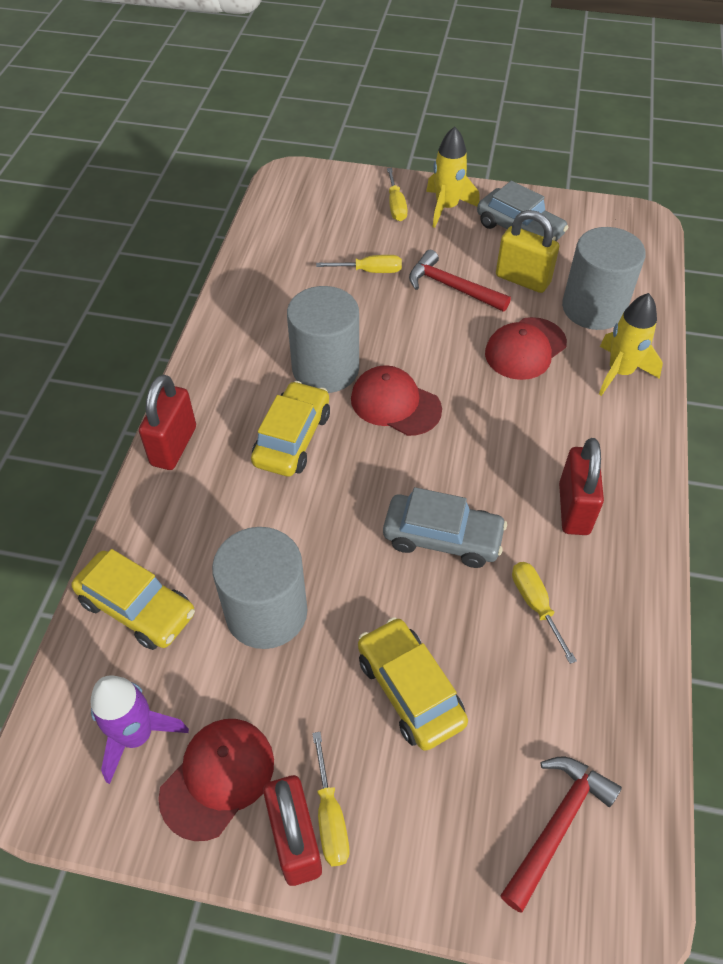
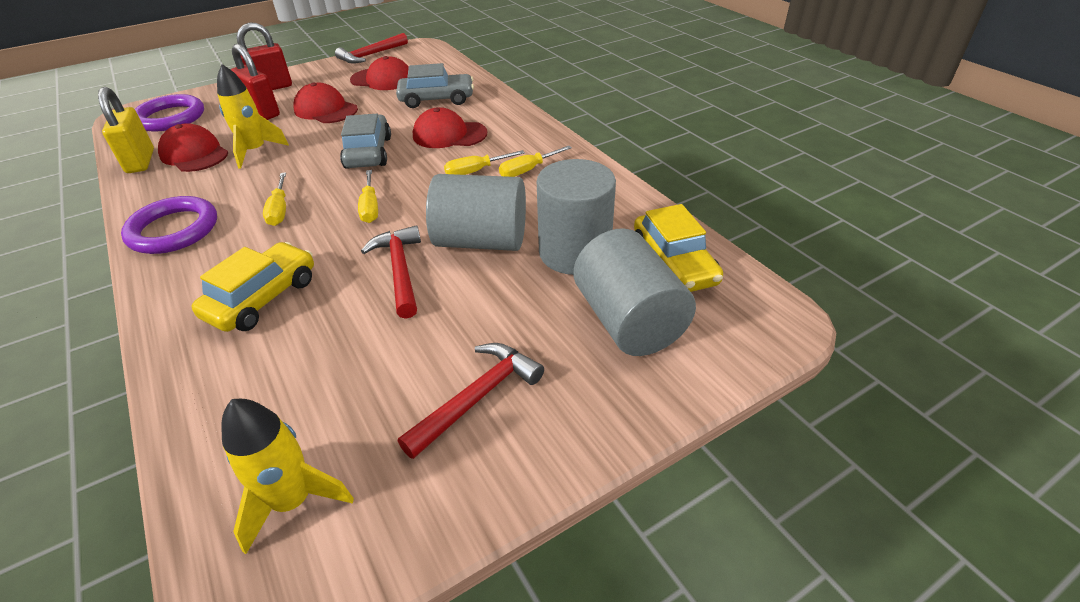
purple ring: none = 0 -> [121,196,217,254] [135,94,204,132] = 2
purple rocket: [90,675,189,784] = 1 -> none = 0
red cap: [158,719,274,841] [351,365,442,436] [485,317,567,380] = 3 -> [158,123,228,172] [293,82,358,123] [350,56,409,90] [413,107,487,148] = 4
red hammer: [409,250,511,312] [500,756,622,913] = 2 -> [335,33,408,64] [361,225,421,319] [398,343,544,459] = 3
red padlock: [139,374,196,470] [263,775,322,886] [559,438,604,535] = 3 -> [230,44,280,120] [236,23,292,90] = 2
yellow car: [71,549,195,650] [251,381,330,477] [358,617,468,751] = 3 -> [191,242,314,332] [634,204,723,292] = 2

